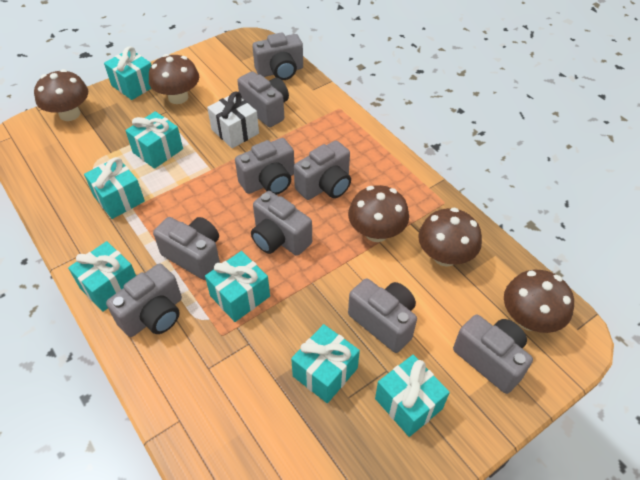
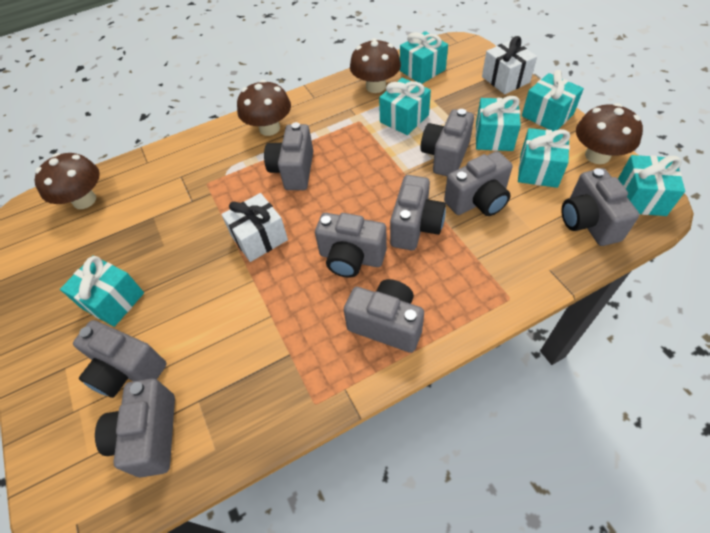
brown mushroom: [34,69,88,121] [149,54,199,104] [348,185,409,242] [418,208,482,267] [504,270,574,333] = 5 -> [34,153,100,209] [237,80,291,136] [350,38,401,93] [576,103,643,164] = 4
white gift: [207,92,259,148] = 1 -> [221,193,288,262] [482,36,537,94] = 2

